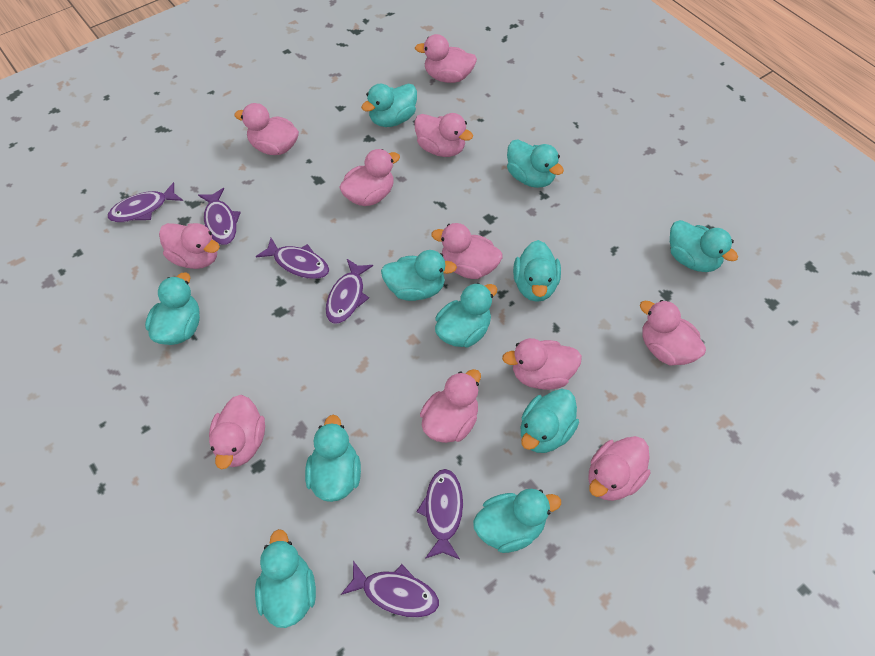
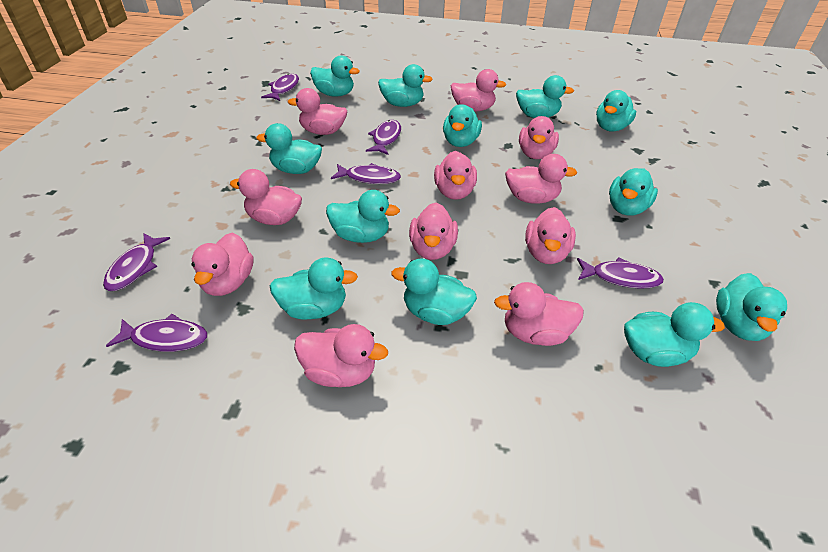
turquoise duck: [145,272,200,345] [255,529,316,628] [305,415,361,502] [361,83,417,127] [381,250,457,301] [435,283,497,347] [473,489,561,553] [507,139,564,188] [513,240,561,302] [521,389,579,453] [670,220,738,272] = 11 -> [256,123,322,174] [270,257,358,320] [310,55,360,97] [326,190,400,243] [378,64,433,107] [391,259,477,325] [443,104,482,147] [516,75,574,118] [596,90,636,132] [609,168,658,216] [624,302,725,367] [716,273,787,341] = 12

